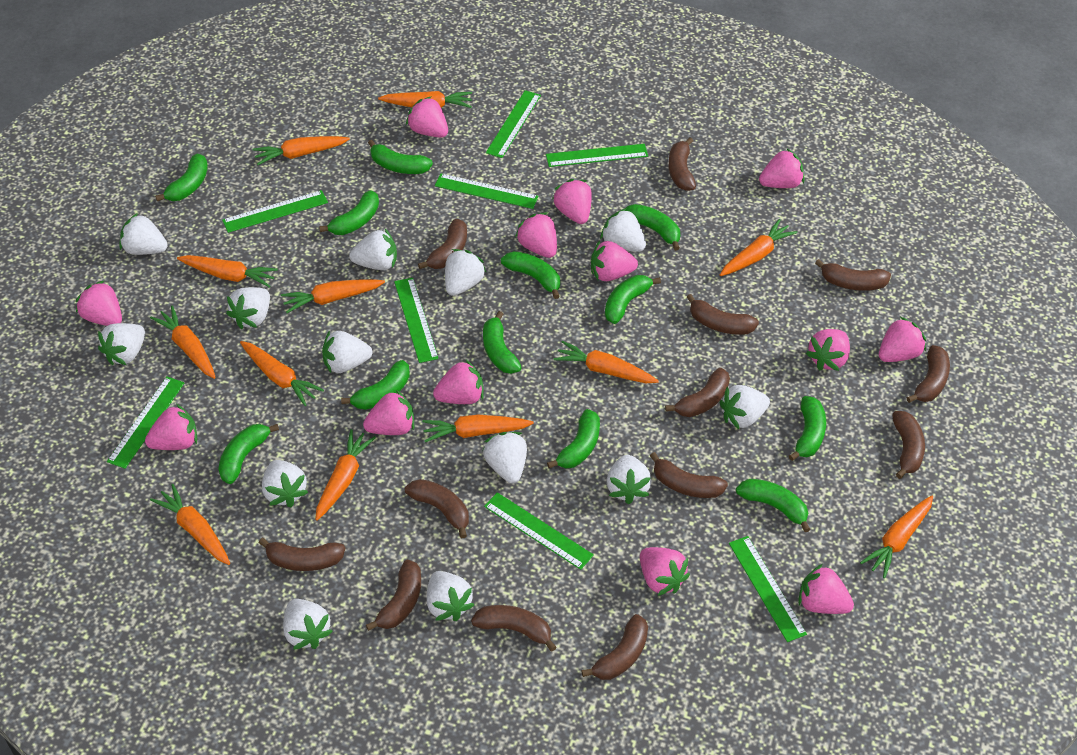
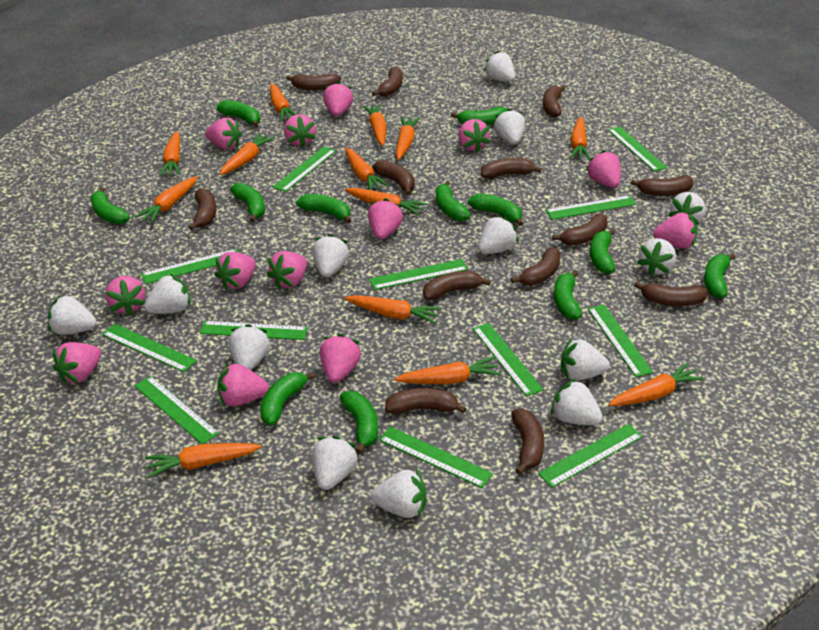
green ruler: [107,376,184,469] [222,190,328,233] [394,278,439,363] [435,173,538,209] [484,492,594,570] [486,90,541,158] [546,144,648,167] [729,536,807,642] = 8 -> [102,324,197,372] [134,376,219,444] [141,249,238,284] [200,321,308,340] [273,147,336,192] [369,259,468,290] [379,427,493,488] [473,323,543,396] [538,424,643,488] [546,195,636,220] [588,305,653,377] [608,127,667,172] = 12
orange carrot: [150,306,216,379] [150,484,230,565] [177,255,278,288] [240,341,324,406] [252,136,350,165] [281,279,385,313] [315,429,376,521] [378,91,472,108] [422,415,534,442] [554,341,659,383] [720,219,797,276] [860,495,933,578] = 12 -> [135,176,197,224] [145,443,262,478] [159,131,180,176] [220,133,275,175] [270,83,296,122] [344,295,441,324] [345,148,389,190] [345,188,427,216] [362,104,386,146] [394,357,501,384] [396,117,420,160] [570,117,590,160] [608,363,704,406] = 13

